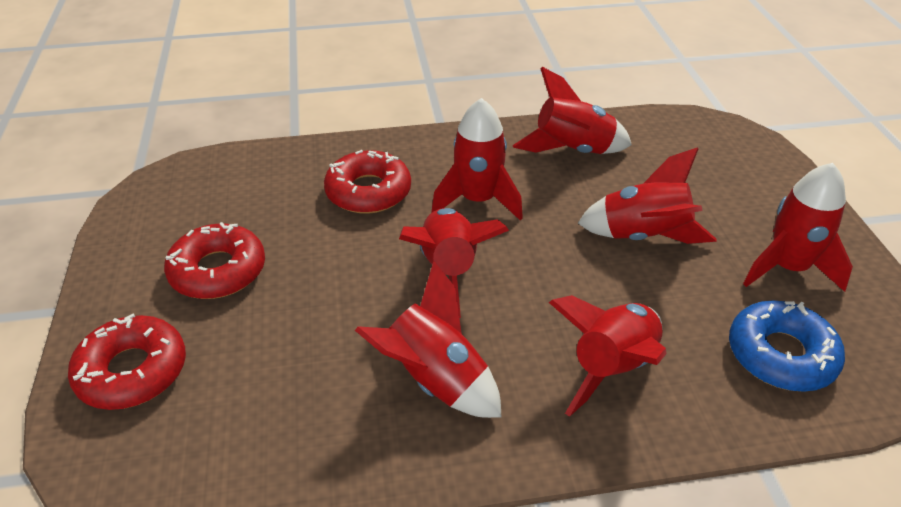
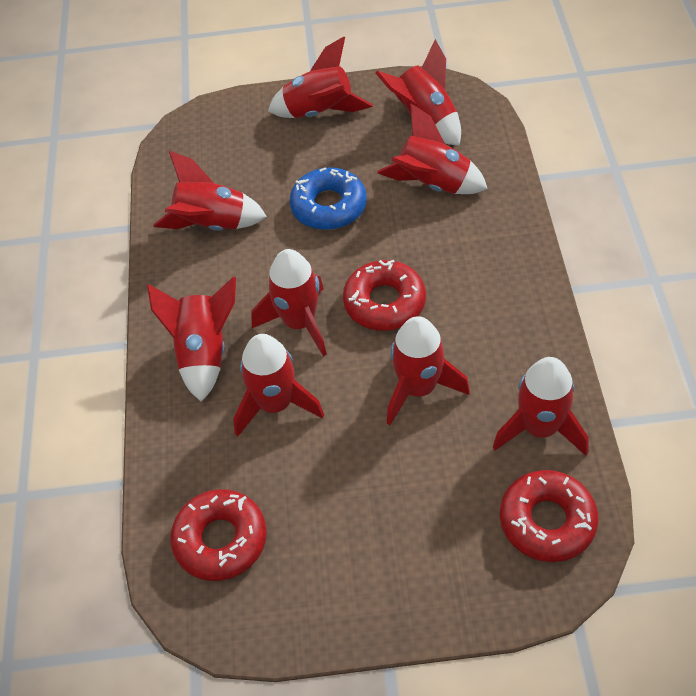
red rocket: [355,261,501,418] [399,208,509,318] [431,98,523,220] [513,67,632,154] [549,295,666,417] [578,147,717,244] [743,163,853,292] = 7 -> [147,277,236,402] [153,151,267,231] [234,334,324,437] [252,249,327,356] [268,37,373,118] [376,39,461,146] [377,104,488,194] [387,316,470,425] [493,357,589,456] = 9

